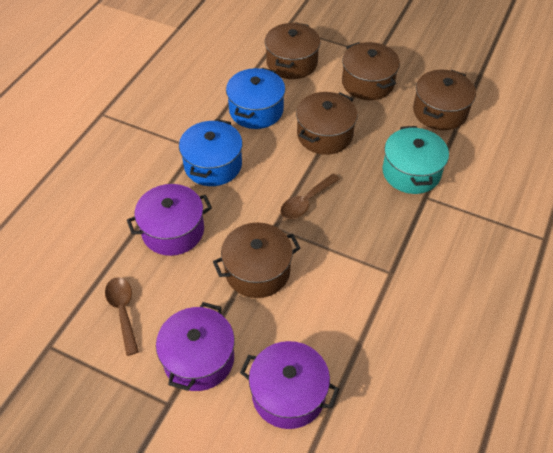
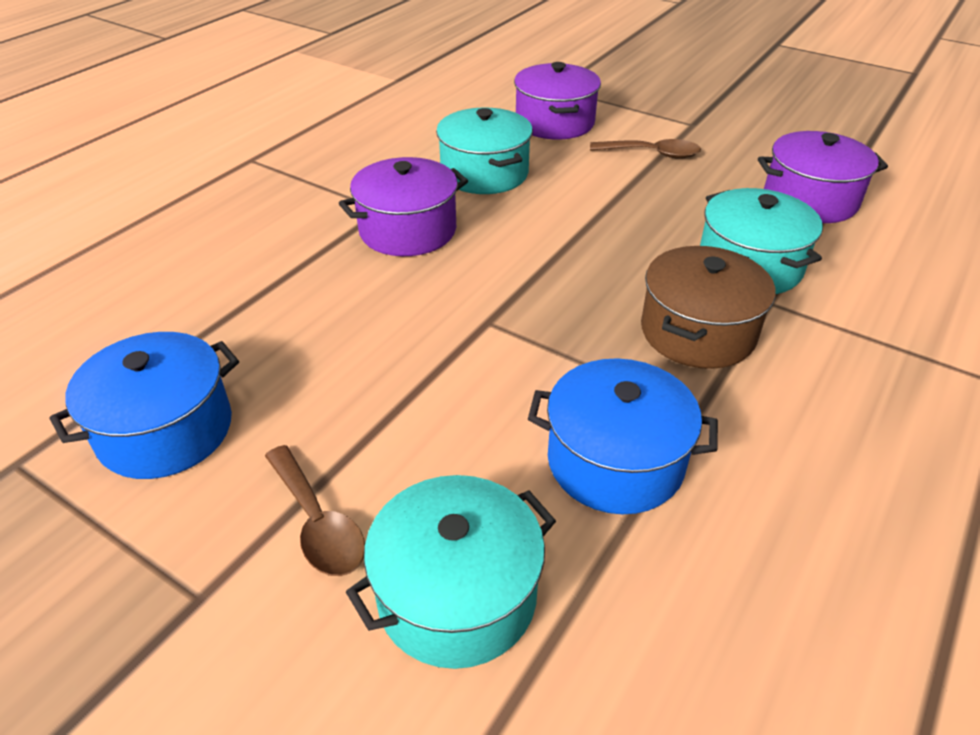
brown pot: [213,222,300,298] [265,22,320,79] [296,92,358,155] [342,42,400,100] [413,70,476,130] = 5 -> [641,246,775,369] = 1
turquoise pot: [382,126,449,194] = 1 -> [346,475,556,669] [436,107,533,194] [700,188,823,294] = 3

